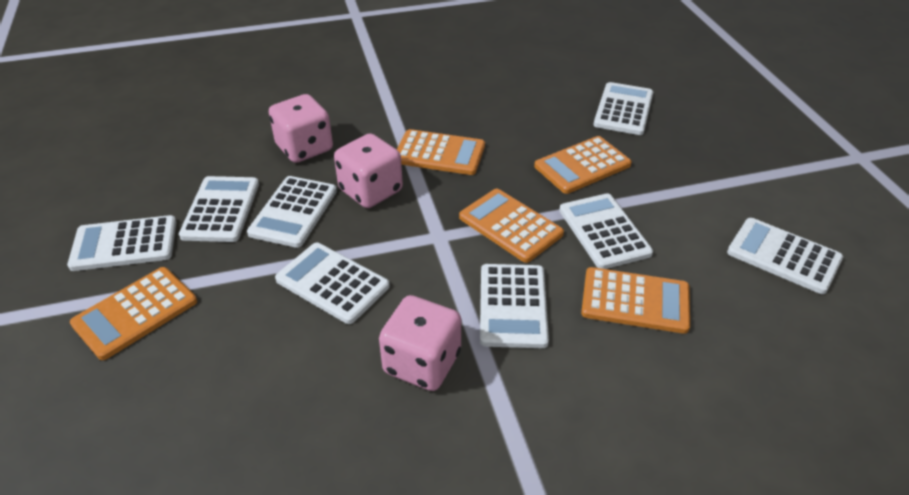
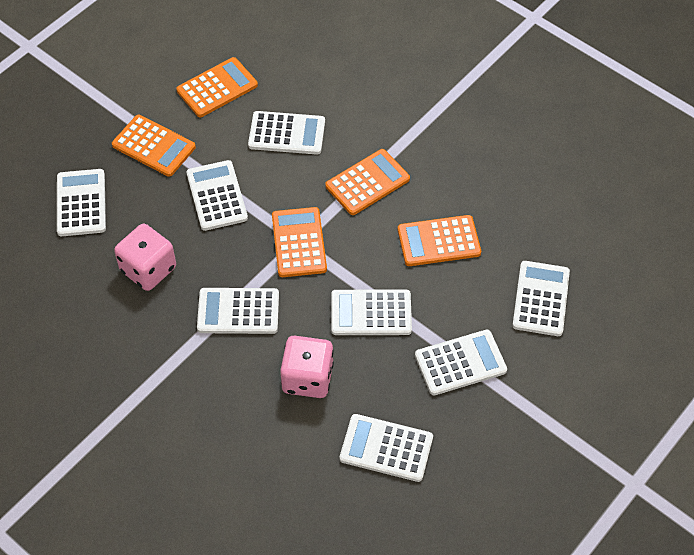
pink dice: [269,94,333,163] [334,133,403,208] [379,295,461,391] = 3 -> [114,224,176,291] [280,336,334,398] = 2

